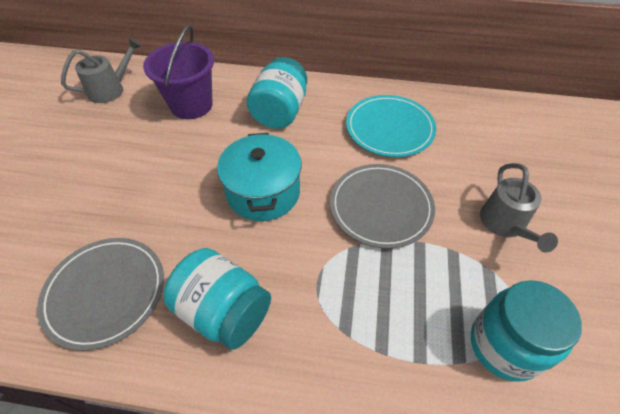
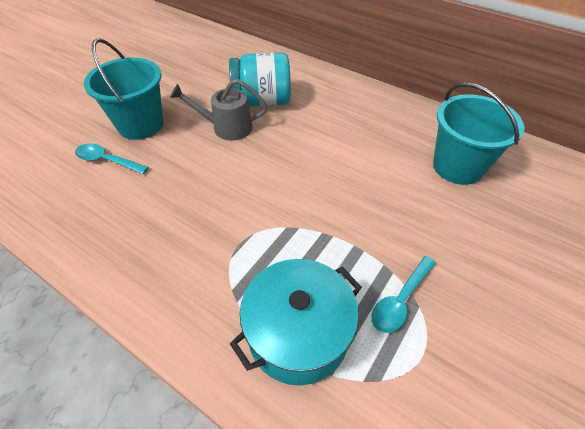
grey plate: [37,238,164,351] [330,164,435,249] = 2 -> none = 0
grey watering can: [61,37,142,103] [480,163,558,253] = 2 -> [170,79,268,141] = 1
purple bucket: [143,25,214,119] = 1 -> none = 0
turquoise bucket: none = 0 -> [84,38,163,140] [433,82,524,185] = 2
turquoise jar: [163,248,271,350] [247,57,307,129] [471,280,582,381] = 3 -> [229,52,291,106] = 1
turquoise plate: [346,95,436,157] = 1 -> none = 0
turquoise spoon: none = 0 -> [75,144,149,174] [371,256,436,333] = 2

